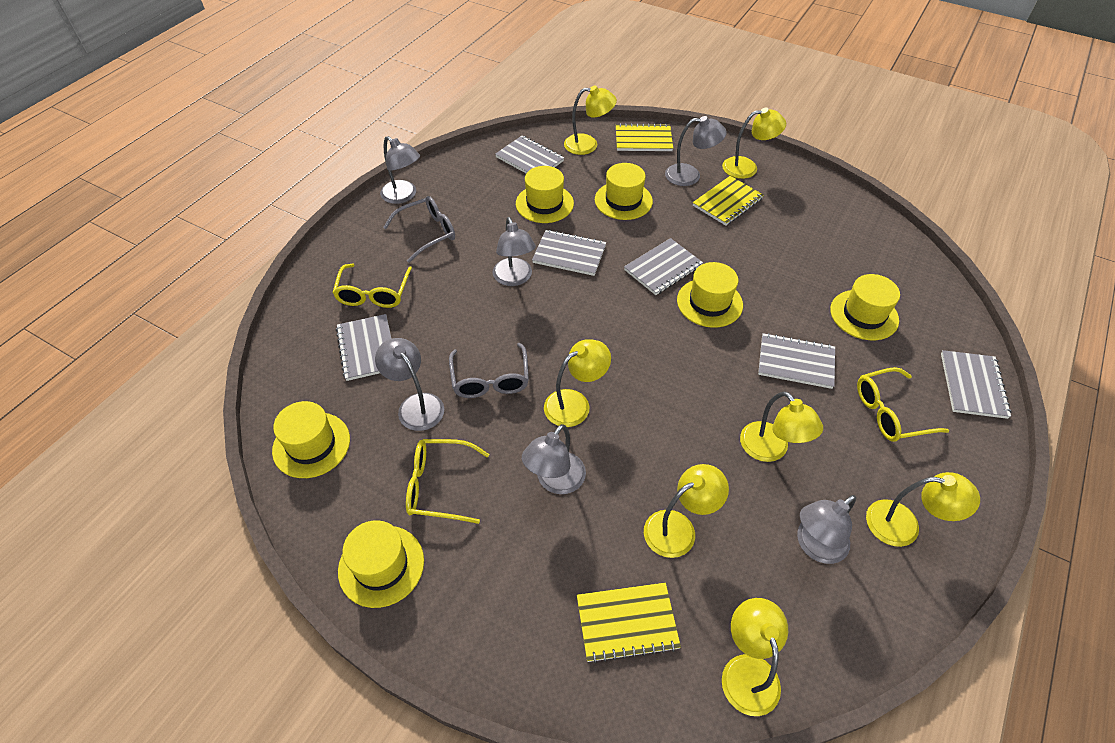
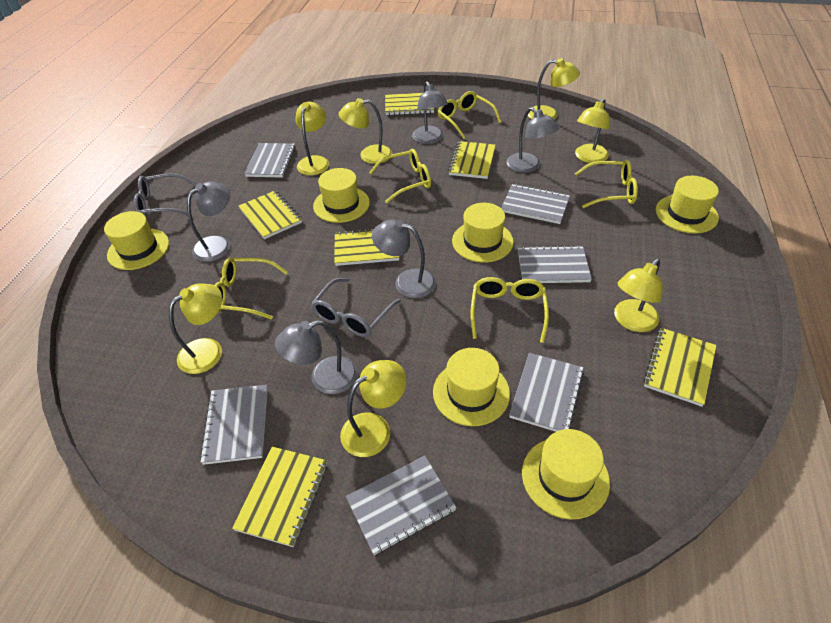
grey lamp: [375,338,444,431] [380,136,420,204] [493,217,536,286] [522,424,586,494] [665,116,727,186] [797,495,856,564] = 6 -> [187,181,230,262] [275,320,358,394] [372,219,436,298] [412,81,448,144] [506,107,559,173] = 5
yellow glasses: [332,264,412,308] [406,439,489,524] [857,367,949,442] = 3 -> [215,257,288,319] [369,149,431,203] [438,91,501,139] [471,277,549,343] [575,160,638,208] = 5
yellow notebook: [577,583,681,663] [616,123,673,151] [693,176,764,226] = 3 -> [232,447,328,547] [238,190,302,239] [334,229,400,266] [385,93,434,115] [448,141,496,179] [643,328,717,407] = 6

